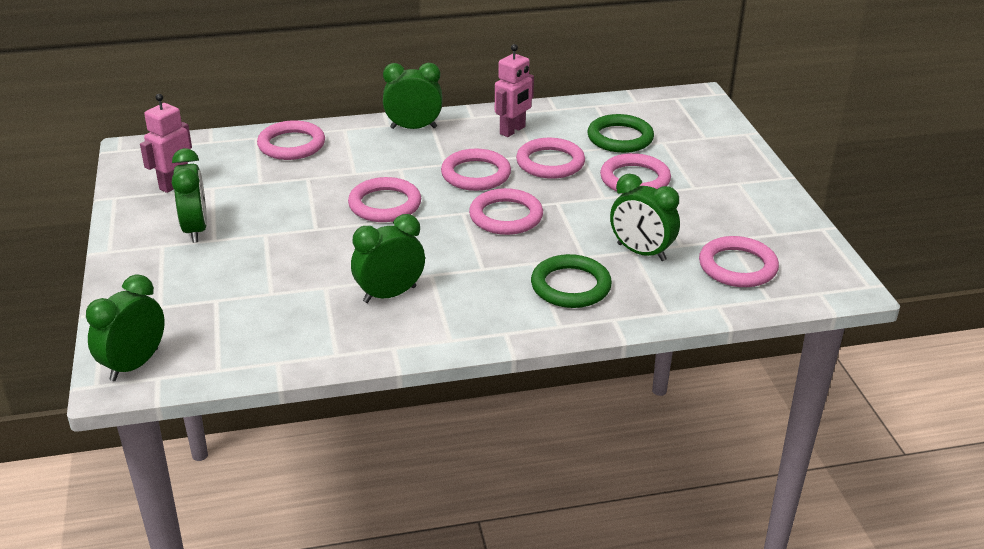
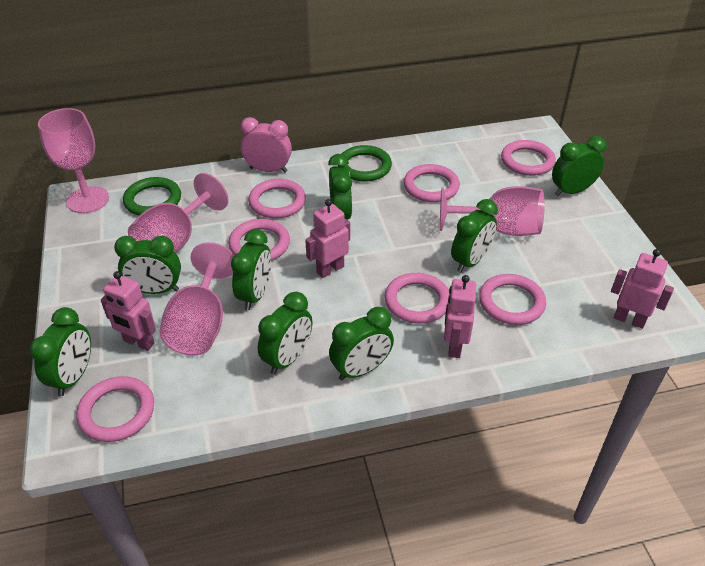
green clock: [86,274,165,381] [172,148,207,243] [351,214,425,303] [383,63,442,129] [610,174,680,261] = 5 -> [30,307,91,396] [114,236,181,294] [231,229,271,310] [258,292,312,374] [328,154,352,220] [329,307,394,381] [451,199,498,272] [552,136,607,196] = 8
pink clock: none = 0 -> [241,117,292,172] = 1
pink goblet: none = 0 -> [38,108,109,213] [128,173,229,253] [159,242,234,356] [440,186,545,236] = 4
pink robot: [140,94,192,193] [495,44,534,137] = 2 -> [101,271,156,351] [305,199,350,278] [444,275,476,358] [611,249,674,329] = 4

